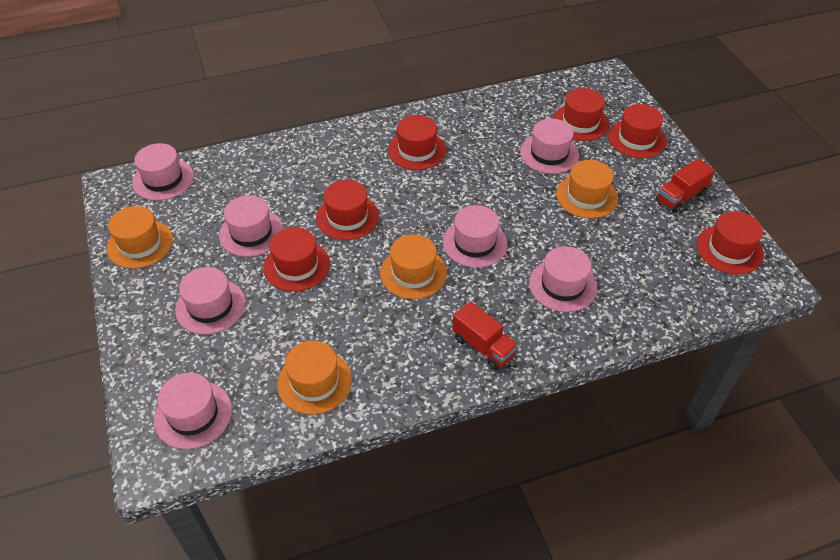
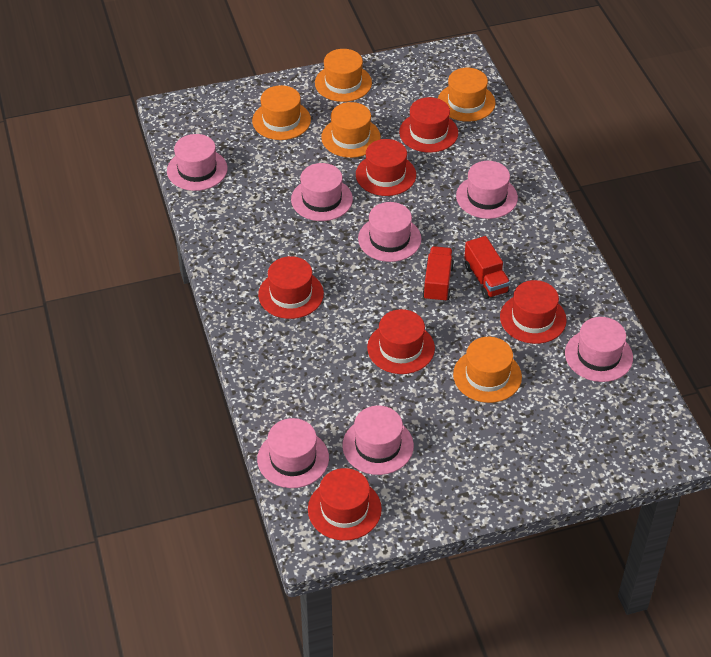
orange hat: [107,206,173,269] [277,341,352,414] [380,234,447,299] [556,160,618,218] = 4 -> [252,85,311,140] [315,49,372,102] [321,102,381,158] [438,68,496,122] [453,337,522,403] = 5

